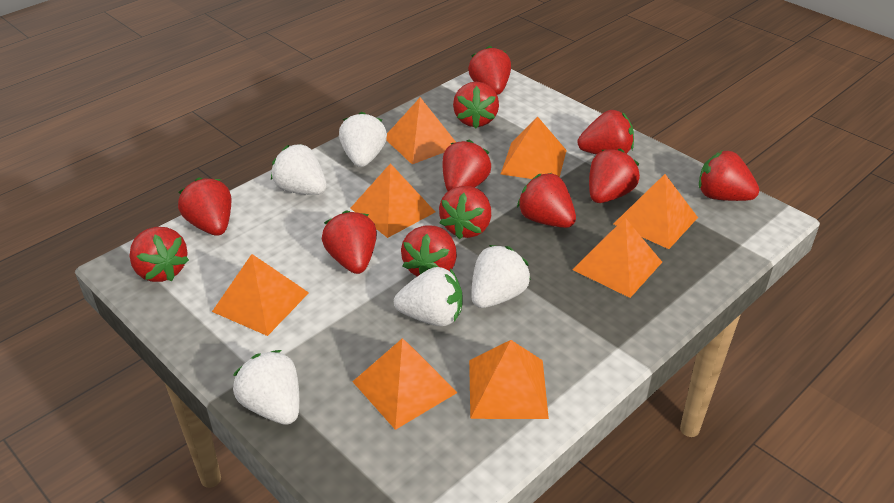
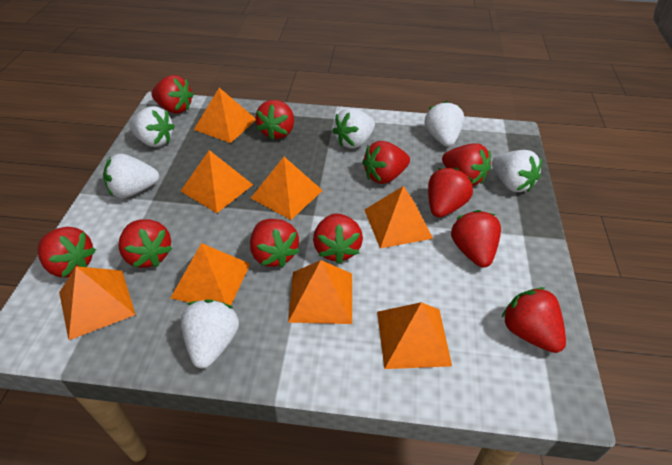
red strawberry: [129,227,189,282] [178,177,231,236] [322,210,377,274] [401,226,457,276] [439,186,491,239] [443,140,491,191] [453,82,499,128] [468,46,511,95] [517,173,576,228] [577,110,634,155] [589,149,640,203] [699,150,759,201] = 12 -> [37,227,96,278] [119,219,173,268] [151,75,194,114] [250,219,300,268] [256,100,294,140] [313,213,363,264] [362,141,410,184] [428,168,473,217] [442,143,491,186] [451,210,501,268] [501,287,566,353] = 11
white strawberry: [233,350,299,425] [271,144,327,195] [339,112,387,167] [394,267,463,326] [471,245,531,308] = 5 -> [103,153,159,198] [129,106,175,147] [181,299,239,368] [332,108,375,148] [425,101,464,147] [492,150,542,192] = 6

